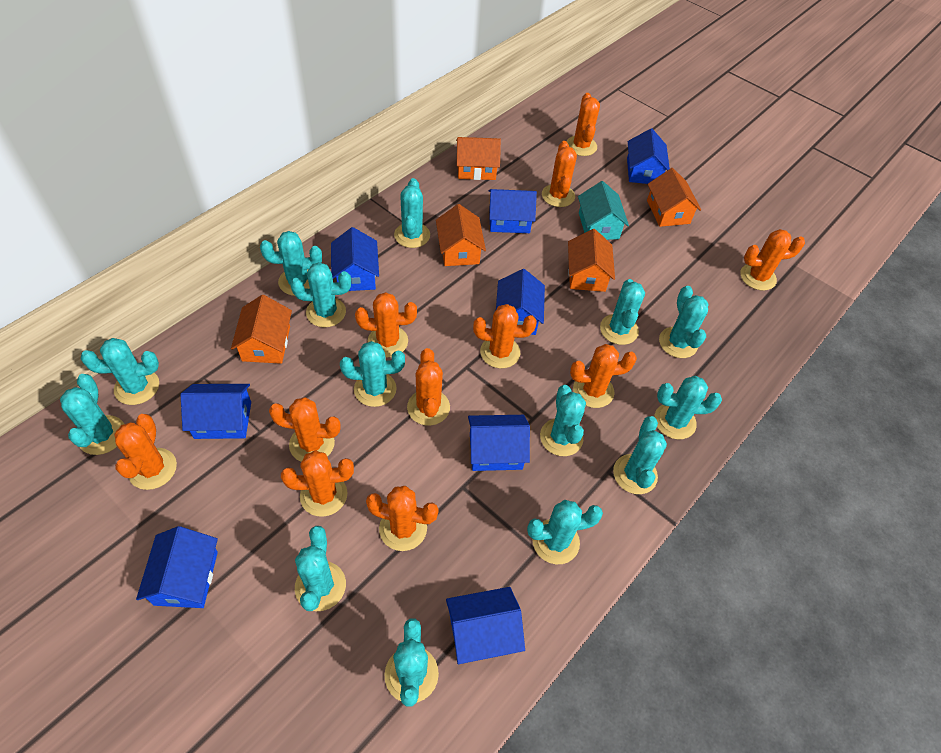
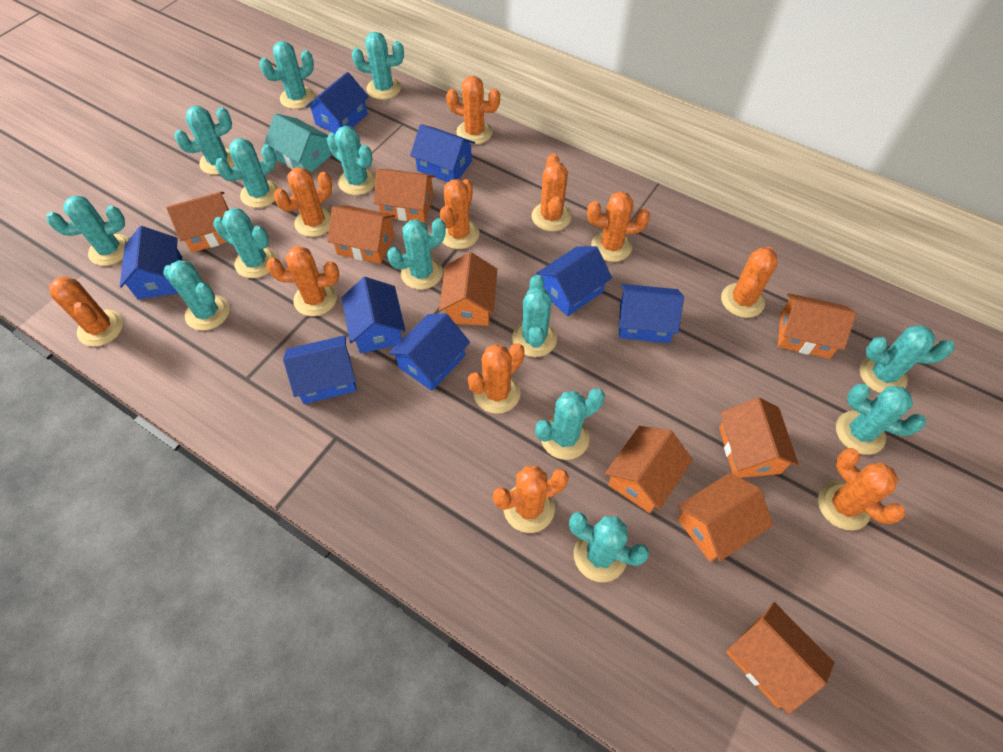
orange house: [231,295,292,364] [436,204,486,266] [456,137,501,180] [568,229,615,292] [647,168,701,227] = 5 -> [166,192,229,253] [327,205,395,264] [374,169,435,223] [439,252,497,326] [605,426,693,513] [678,473,773,562] [719,397,799,478] [726,602,835,714] [778,293,856,359] = 9

